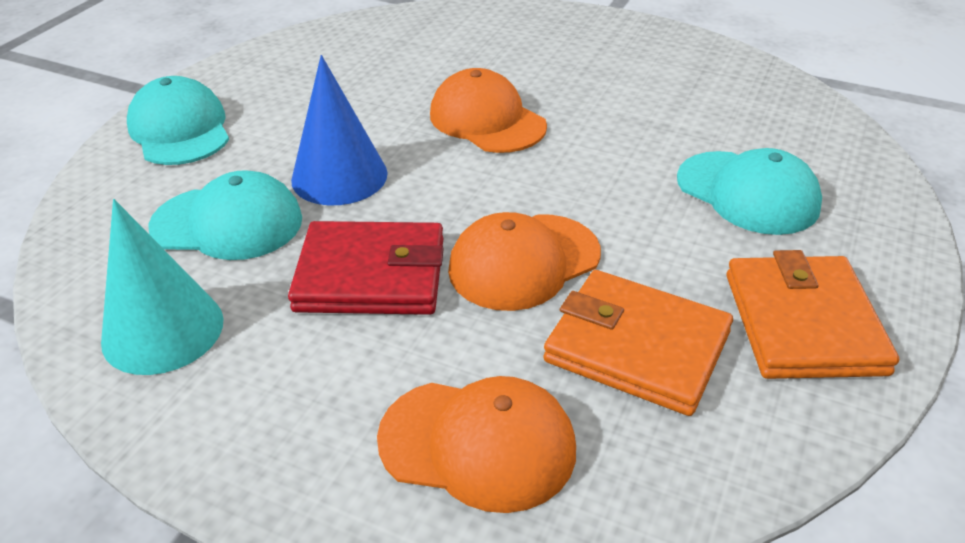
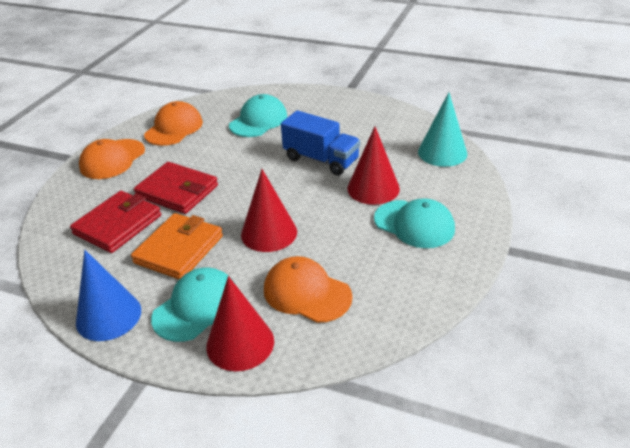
blue truck: none = 0 -> [281,110,360,175] = 1
orange wallet: [543,270,733,416] [726,250,899,379] = 2 -> [131,213,223,280] = 1
red cone: none = 0 -> [206,276,274,371] [241,169,297,252] [347,126,400,205] = 3
red wallet: [288,221,444,315] = 1 -> [70,191,161,253] [134,162,218,214] = 2

